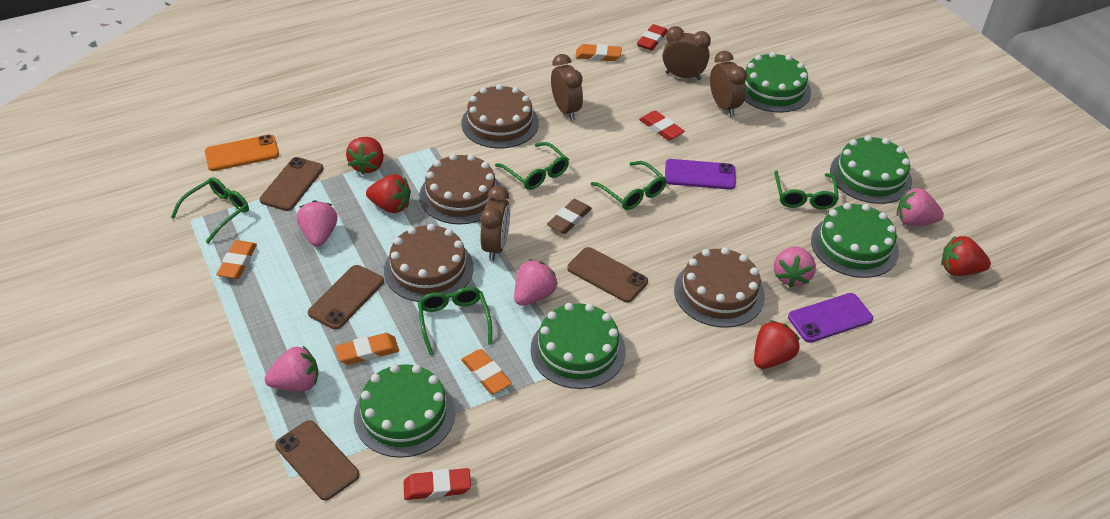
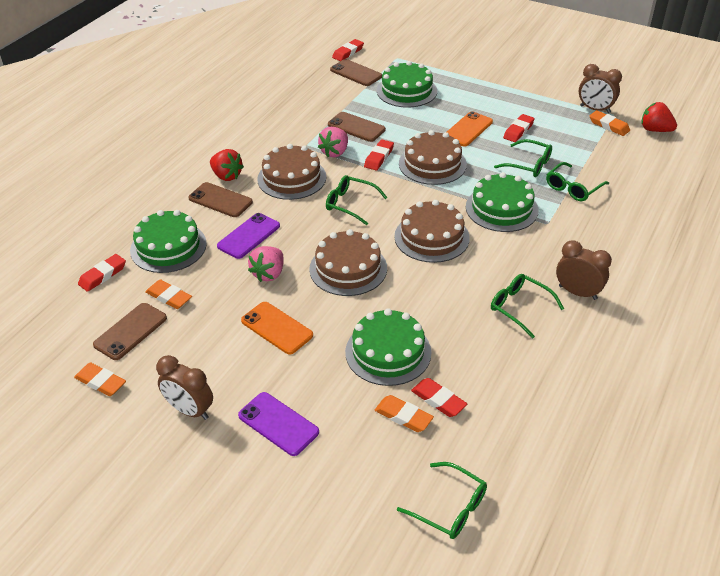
brown clock: [480,186,510,261] [551,54,583,120] [663,26,711,80] [710,51,747,117] = 4 -> [156,355,213,420] [556,240,612,300] [579,64,622,113] = 3
brown eraser: [547,199,592,234] = 1 -> none = 0
green cake: [354,364,455,458] [531,303,626,389] [744,52,811,113] [811,203,899,278] [830,135,912,204] = 5 -> [130,210,207,273] [345,308,431,386] [377,61,437,108] [466,172,539,232] = 4
orange phone: [205,135,279,171] = 1 -> [241,302,313,354] [447,111,493,147] = 2
pink strawberry: [264,346,318,391] [297,200,337,247] [514,259,558,306] [774,246,816,288] [897,187,944,226] = 5 -> [248,246,284,282] [318,127,348,157] = 2
red eraser: [403,468,471,500] [637,24,668,51] [639,110,685,141] = 3 -> [78,254,126,292] [332,39,364,61] [364,140,394,170] [411,378,467,417] [503,114,535,142] = 5
red strawberry: [346,137,384,174] [366,174,411,213] [754,320,800,369] [941,236,991,276] = 4 -> [210,149,244,181] [641,102,677,132] = 2

